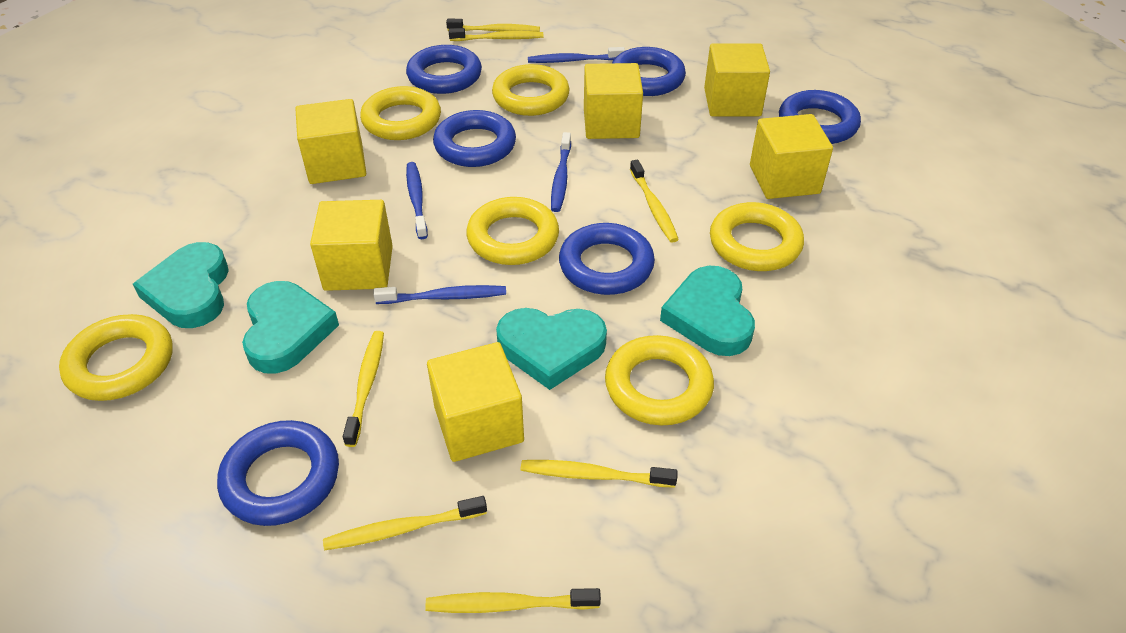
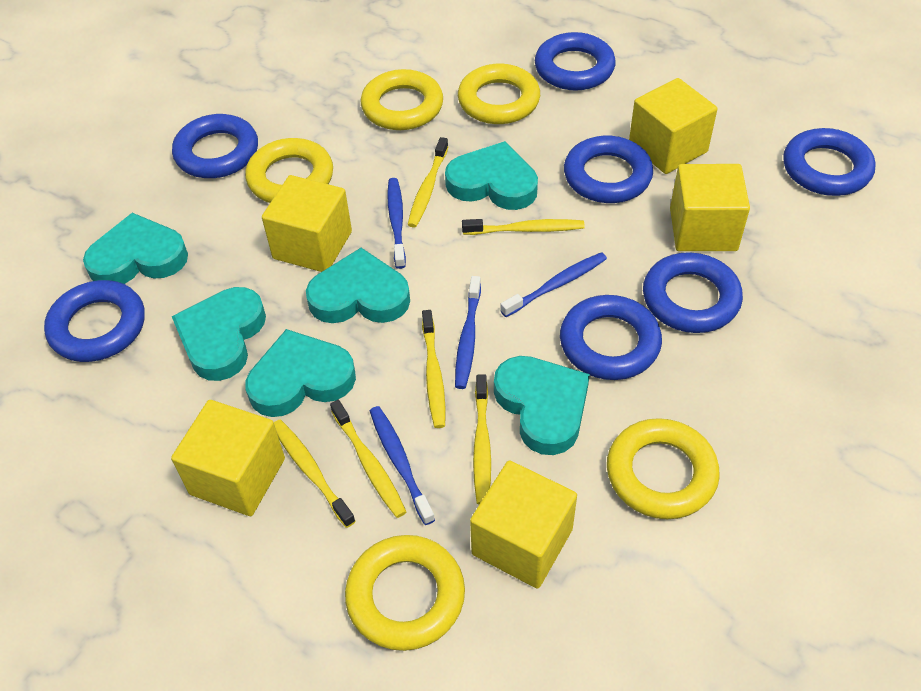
blue ring: [217,420,339,526] [406,45,482,94] [433,110,516,167] [559,223,655,295] [612,47,686,96] [779,90,861,144] = 6 -> [44,280,145,362] [172,114,258,178] [535,32,616,90] [560,295,662,380] [564,136,653,203] [643,252,743,333] [783,128,876,196] = 7
turquoise heart: [133,242,229,328] [242,281,339,374] [496,308,607,390] [660,266,755,356] = 4 -> [83,213,188,284] [172,287,266,381] [245,329,356,417] [306,248,410,323] [445,141,538,210] [494,356,590,455] = 6
yellow cube: [295,99,366,184] [310,200,393,291] [427,342,524,462] [584,63,643,139] [704,43,770,116] [750,114,833,199] = 6 -> [171,400,285,516] [262,175,352,272] [470,460,577,589] [629,78,717,174] [670,164,750,251] = 5
yellow ring: [59,314,173,401] [360,86,441,140] [466,197,559,265] [492,64,570,116] [605,335,714,425] [710,202,804,271] = 6 -> [245,138,333,203] [345,535,465,651] [361,69,443,130] [458,64,540,124] [607,418,720,519] = 5
yellow toothbrush: [323,496,487,550] [343,331,384,447] [425,588,601,613] [446,19,540,32] [449,28,543,41] [520,460,678,488] [630,160,679,243] = 7 -> [274,420,356,528] [330,400,406,518] [408,137,448,227] [422,310,446,428] [462,219,585,235] [473,374,491,504] = 6

